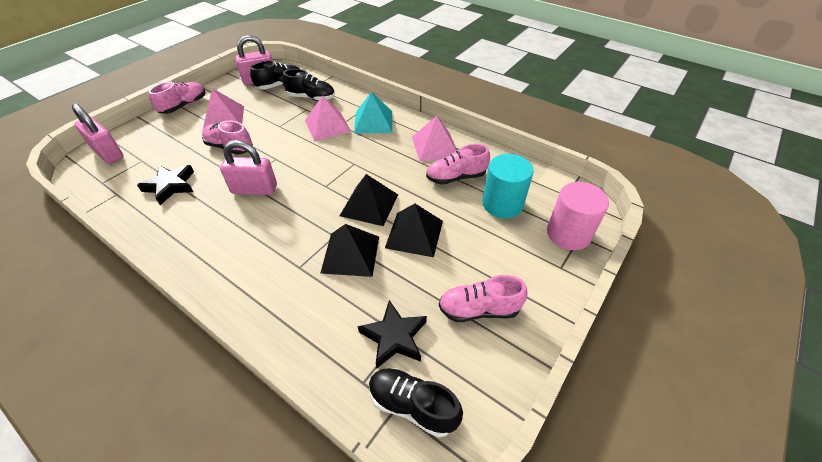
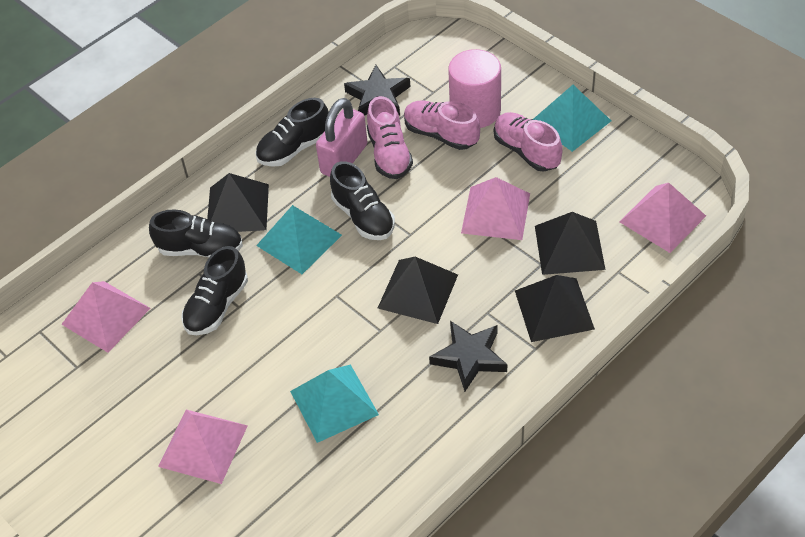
black pyramid: [320,224,379,277] [340,174,398,226] [385,204,443,257] = 3 -> [207,173,269,232] [378,257,458,324] [515,275,595,342] [535,212,606,275] = 4
black shoe: [250,61,300,90] [282,69,335,101] [369,368,463,438] = 3 -> [149,209,243,258] [181,246,248,335] [255,98,329,167] [330,161,395,240] = 4
pink padlock: [72,104,123,164] [220,140,277,195] [235,35,273,85] = 3 -> [316,98,367,177] = 1
pink pyramid: [203,88,244,128] [305,96,351,141] [412,116,457,161] = 3 -> [61,281,151,353] [158,410,248,484] [461,177,530,240] [620,183,706,253] = 4
pink shoe: [148,82,206,114] [202,121,253,155] [426,144,490,185] [439,275,527,322] = 4 -> [367,96,413,179] [404,100,480,150] [494,112,563,172] = 3
turquoise cylinder: [482,154,534,219] = 1 -> none = 0
turquoise pyramid: [354,92,392,134] = 1 -> [256,205,342,274] [290,364,379,443] [533,85,611,152] = 3

